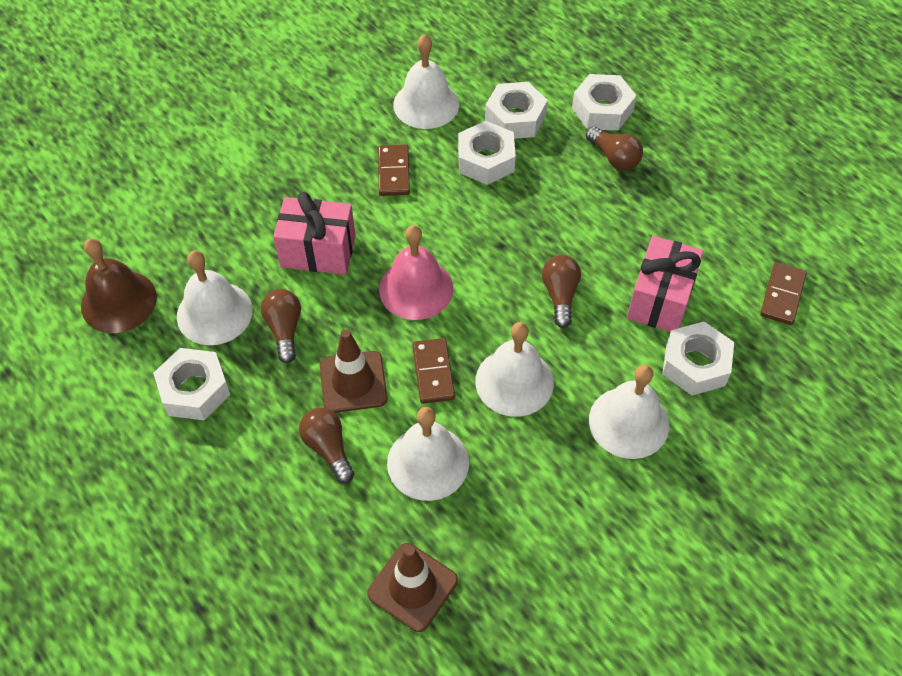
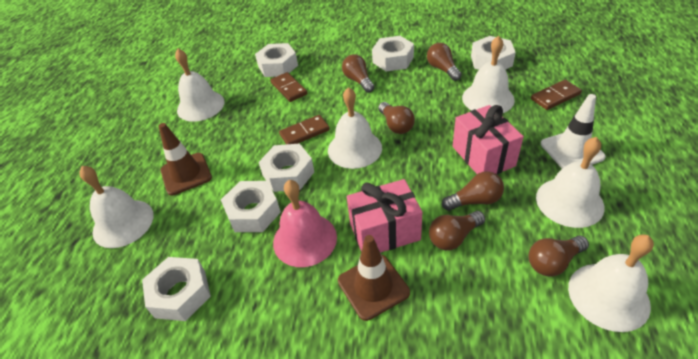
brown bell: [81,238,157,333] = 1 -> none = 0
brown light bulb: [261,289,301,363] [299,407,354,483] [542,255,581,328] [586,126,643,170] = 4 -> [342,54,374,93] [378,102,415,134] [427,43,462,81] [429,211,485,250] [442,171,504,211] [528,235,589,276] = 6
white bell: [177,250,253,345] [387,407,469,501] [393,34,459,129] [475,322,554,417] [589,365,669,459] = 5 -> [79,166,154,248] [175,49,225,122] [328,87,382,169] [462,36,515,113] [536,137,605,228] [568,235,654,332] = 6
white nut: [153,348,230,421] [458,121,516,185] [485,82,548,139] [572,74,637,131] [662,321,734,396] = 5 -> [142,257,211,321] [221,181,281,232] [255,43,298,77] [259,143,314,192] [372,36,414,71] [471,36,516,70] = 6
white traffic cone: none = 0 -> [541,94,606,168] = 1

